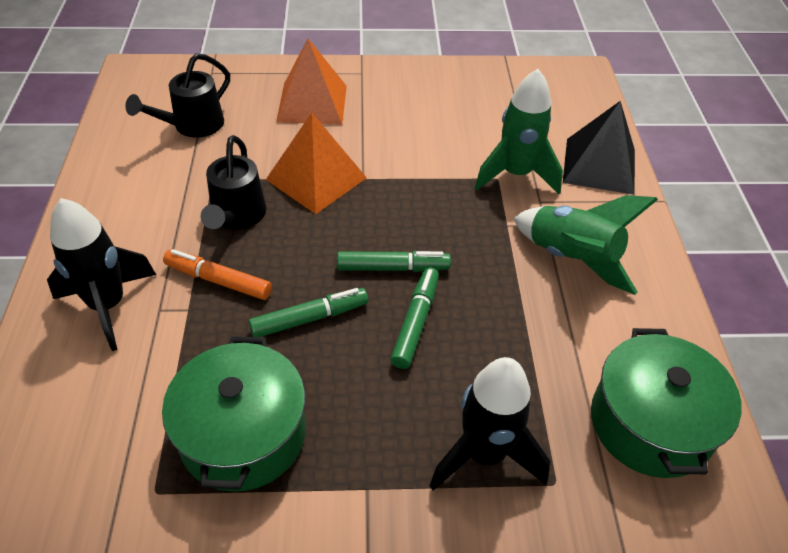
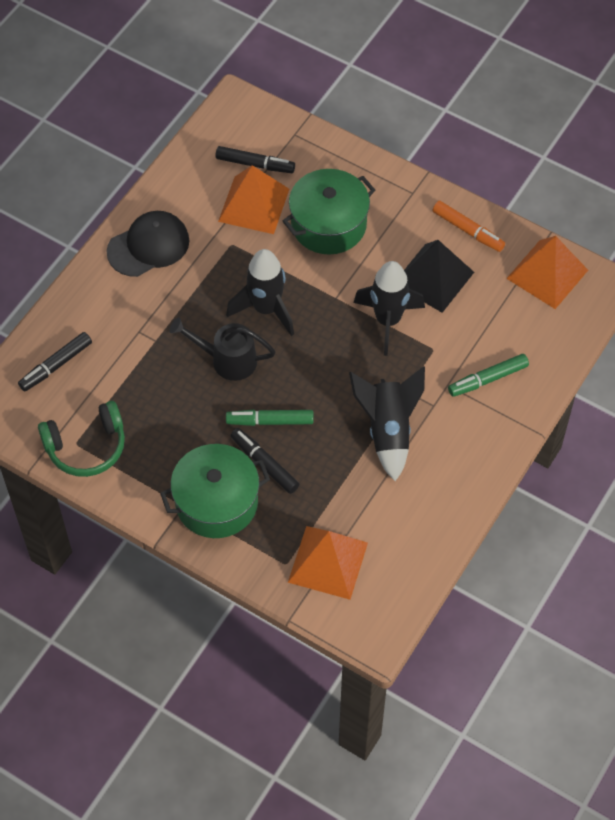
black cap: none = 0 -> [107,211,189,277] = 1
black marker: none = 0 -> [18,332,92,391] [215,146,295,173] [231,428,299,494] = 3
black rocket: [47,198,156,351] [430,357,550,491] = 2 -> [226,249,294,336] [349,366,425,481] [354,261,425,356] = 3
black watering can: [125,53,230,137] [201,135,266,230] = 2 -> [169,317,276,381] = 1
green headphones: none = 0 -> [38,401,125,477] = 1
green marker: [249,288,368,337] [337,251,451,272] [390,267,439,369] = 3 -> [226,410,313,426] [448,354,529,397] = 2
green rocket: [475,69,563,194] [513,195,658,295] = 2 -> none = 0
orange pyramid: [266,113,367,214] [276,39,347,125] = 2 -> [218,165,289,234] [288,526,368,600] [506,236,588,309] = 3

